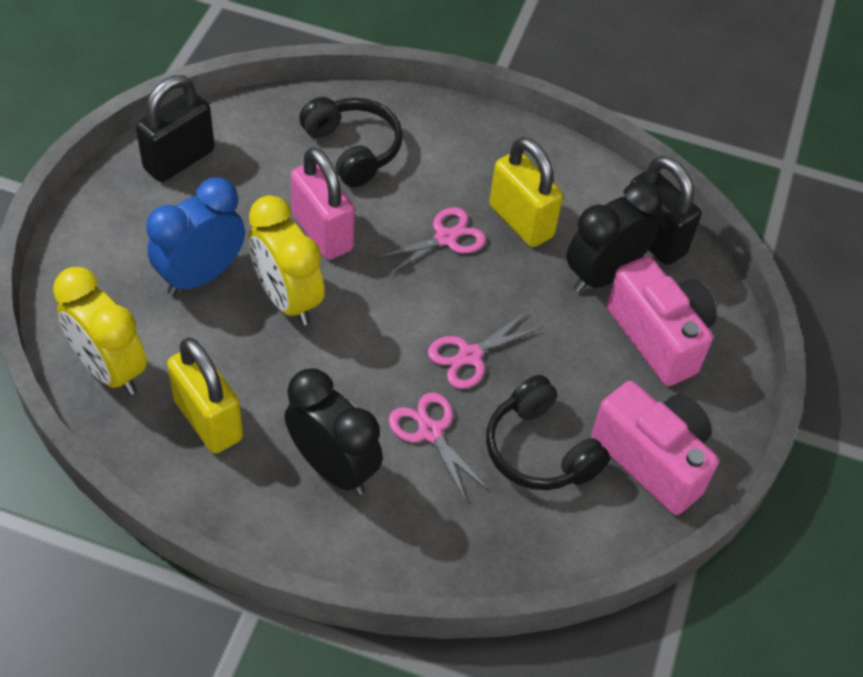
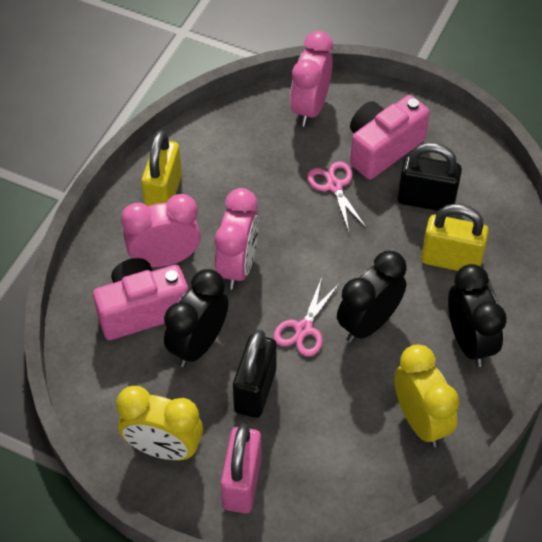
black clock: [284,368,383,495] [567,181,662,293] = 2 -> [164,269,229,367] [337,251,406,343] [448,264,507,367] = 3
black headphones: [299,97,403,187] [486,375,610,490] = 2 -> none = 0
blue clock: [146,177,245,295] = 1 -> none = 0
pink clock: none = 0 -> [121,194,201,267] [215,188,259,290] [290,31,333,127] = 3
pink scissors: [374,207,486,277] [388,392,489,501] [428,311,543,389] = 3 -> [273,277,340,356] [307,161,366,232] = 2

